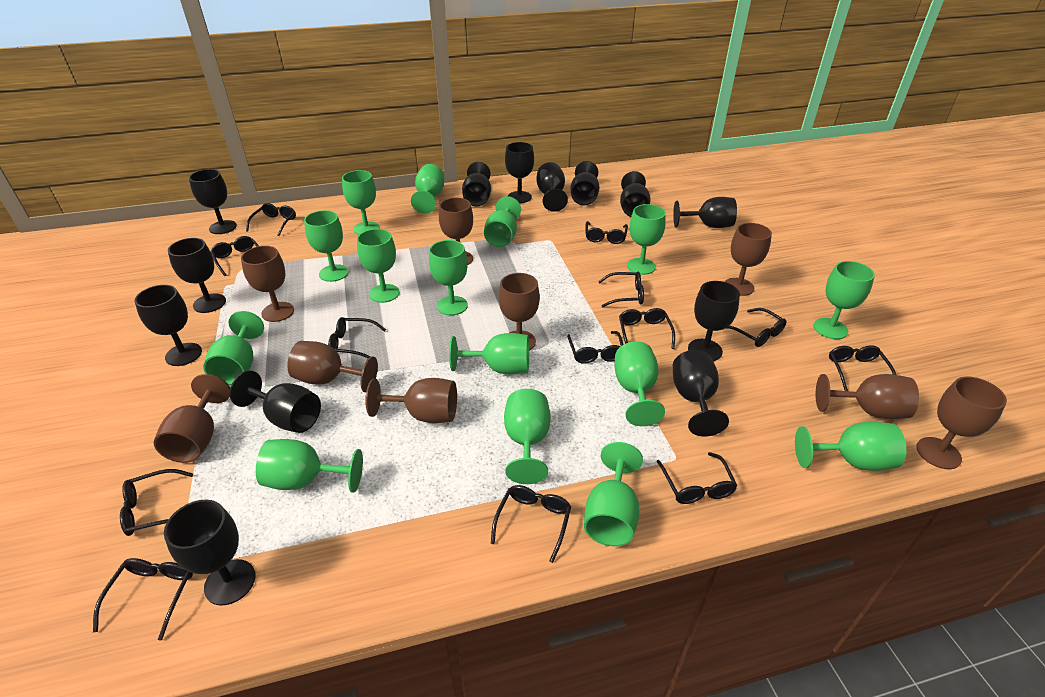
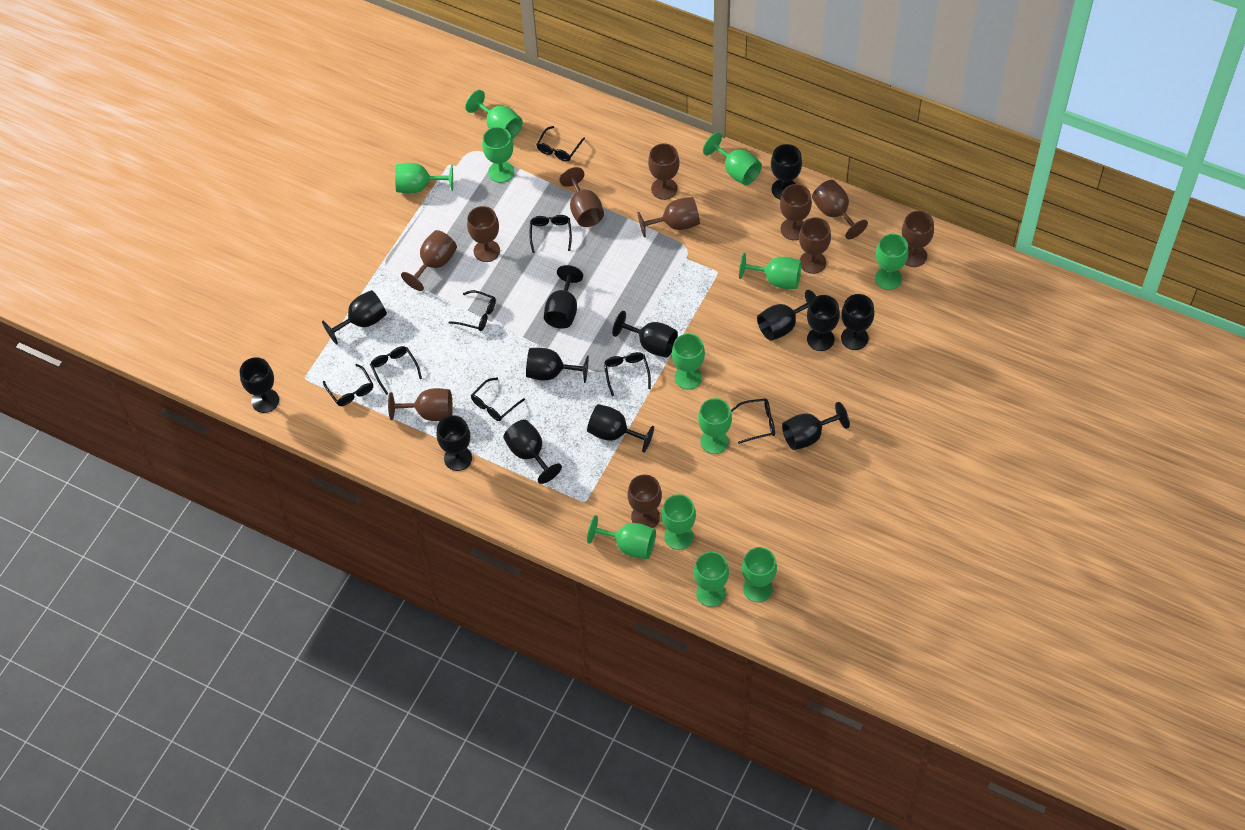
black glasses: [93,558,193,640] [120,469,193,536] [210,236,259,276] [246,203,296,236] [328,317,386,358] [491,485,571,563] [567,331,624,364] [585,221,628,244] [598,272,644,307] [619,308,675,349] [656,452,737,504] [725,308,786,347] [829,345,896,391] = 13 -> [323,364,373,406] [370,346,422,395] [448,290,496,331] [471,378,525,421] [529,215,572,253] [536,126,585,161] [604,352,651,396] [731,398,775,444] = 8
brown goblet: [154,374,230,463] [241,246,294,322] [287,341,378,392] [365,378,457,423] [439,198,473,265] [499,273,540,351] [725,223,772,296] [816,374,919,419] [916,376,1007,469] = 9 -> [388,388,453,421] [401,230,457,291] [467,206,500,262] [559,167,604,227] [628,475,662,528] [638,197,700,238] [648,143,680,200] [780,184,812,240] [799,217,831,274] [812,180,868,240] [902,211,934,267] = 11
green goblet: [203,311,264,385] [256,439,363,493] [304,210,349,282] [342,170,380,235] [357,229,400,303] [411,164,444,214] [429,240,468,315] [449,333,529,375] [484,196,521,247] [504,389,551,484] [584,442,643,546] [615,341,665,426] [627,204,666,275] [795,422,906,471] [813,261,875,339] = 15 -> [395,163,453,194] [465,90,523,139] [482,127,514,183] [587,515,656,559] [661,494,696,550] [672,333,705,390] [694,552,729,607] [698,398,732,454] [703,132,762,185] [739,252,802,289] [742,547,777,602] [875,234,909,290] = 12

